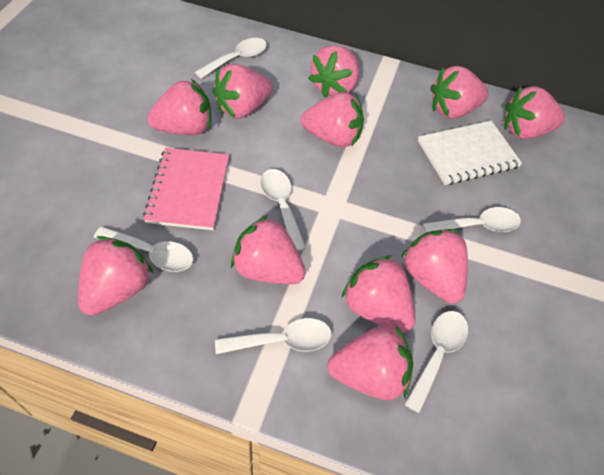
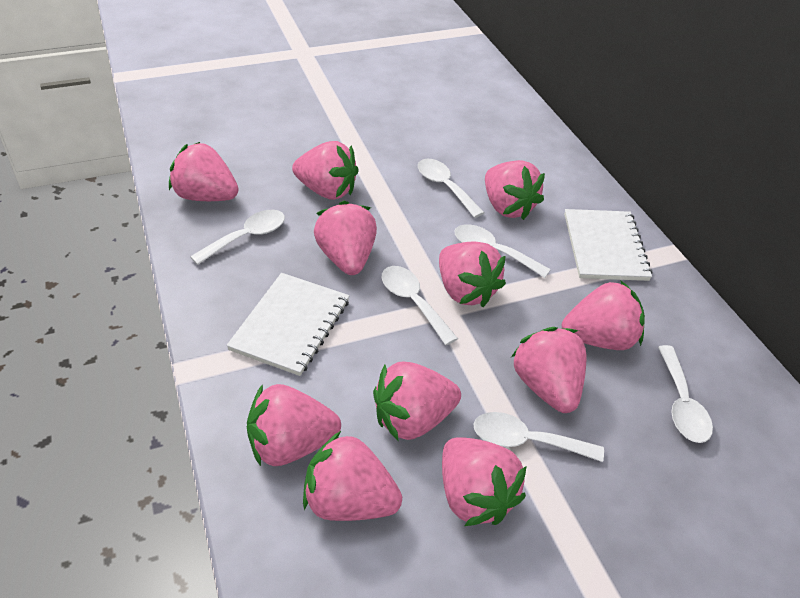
pink notebook: [143,148,229,230] = 1 -> none = 0
white notebook: [418,121,522,185] = 1 -> [226,273,349,376] [564,209,652,281] = 2

